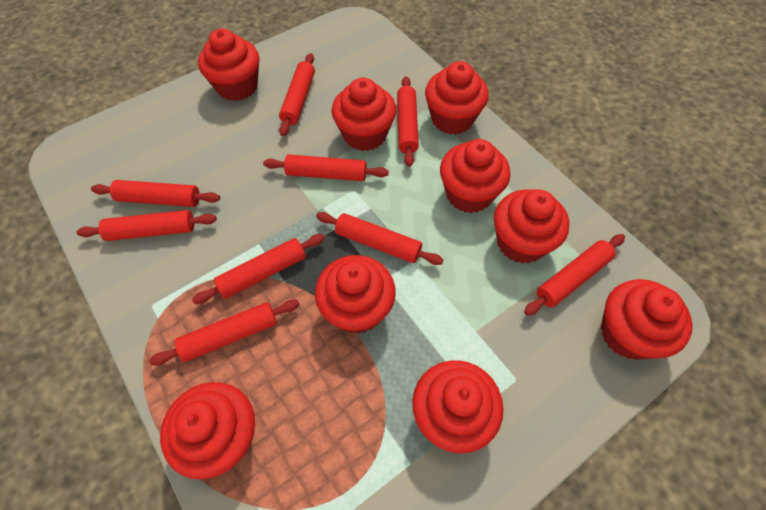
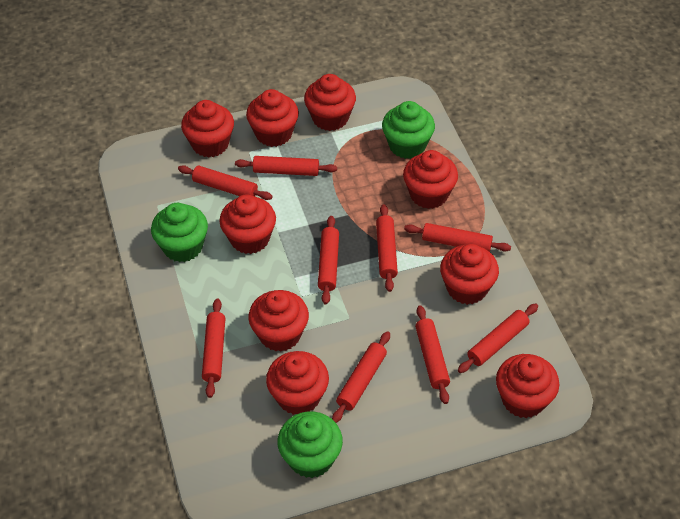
green cupcake: none = 0 -> [151,203,208,262] [277,411,343,478] [382,101,435,159] = 3

